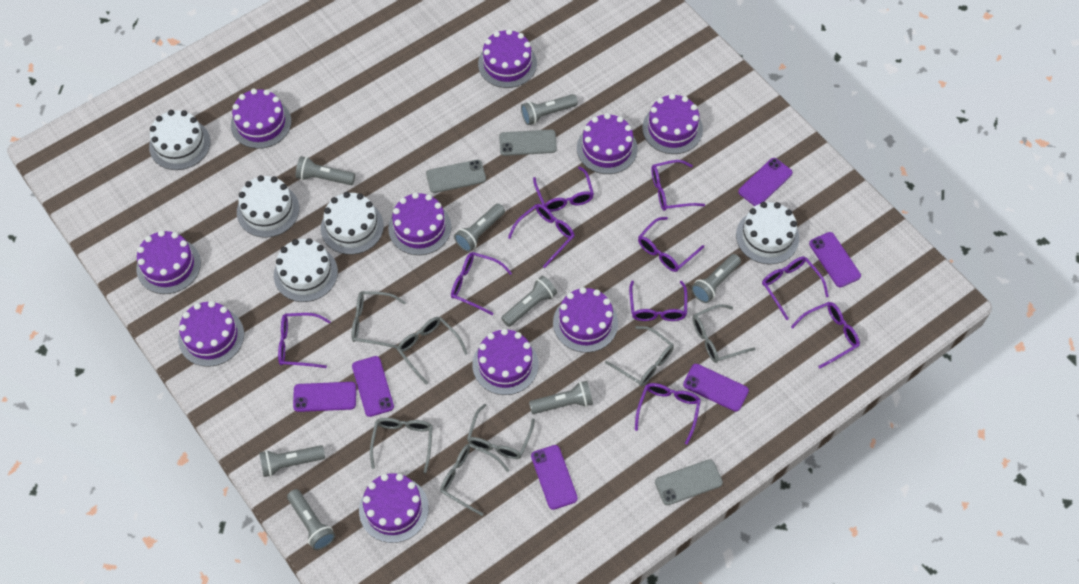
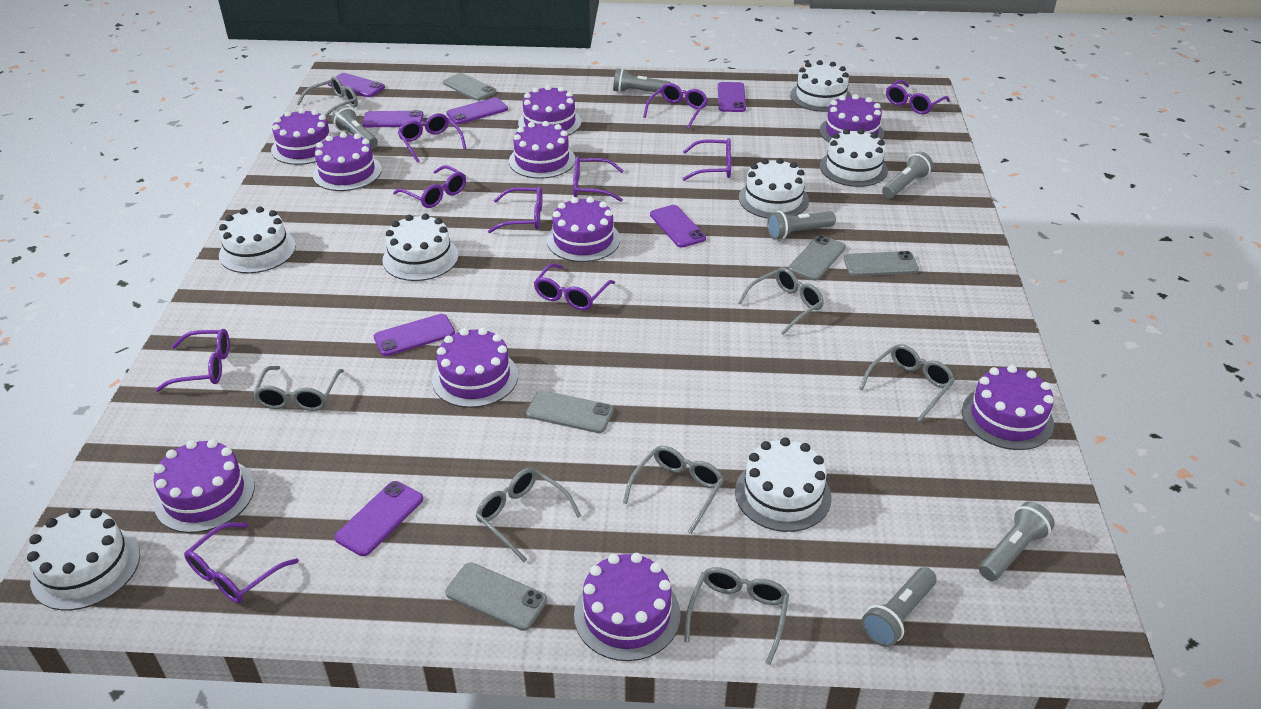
grey flashlight: [259,445,325,477] [287,489,335,550] [296,156,355,185] [454,203,505,252] [501,276,557,327] [521,94,578,125] [529,381,593,414] [691,254,741,303] = 8 -> [332,106,378,149] [613,68,671,93] [767,211,836,240] [861,567,937,647] [882,151,933,198] [979,502,1055,581] = 6
grey phone: [426,160,486,193] [499,130,557,156] [655,459,723,505] = 3 -> [443,73,496,101] [445,562,547,631] [526,390,614,433] [788,235,846,281] [844,251,919,276] = 5
purple phone: [293,382,356,412] [352,356,394,417] [531,445,578,510] [683,364,749,412] [738,158,793,206] [809,232,861,287] = 6 -> [328,73,385,97] [334,481,423,556] [362,110,424,127] [374,314,455,356] [446,97,508,124] [650,205,706,248] [718,82,746,112] = 7
white cake: [149,110,211,170] [237,175,299,238] [274,238,338,302] [321,192,384,255] [736,202,799,264] = 5 -> [27,508,140,610] [219,207,296,273] [382,214,458,281] [735,438,832,532] [739,158,809,219] [790,60,852,112] [820,129,888,187] = 7

